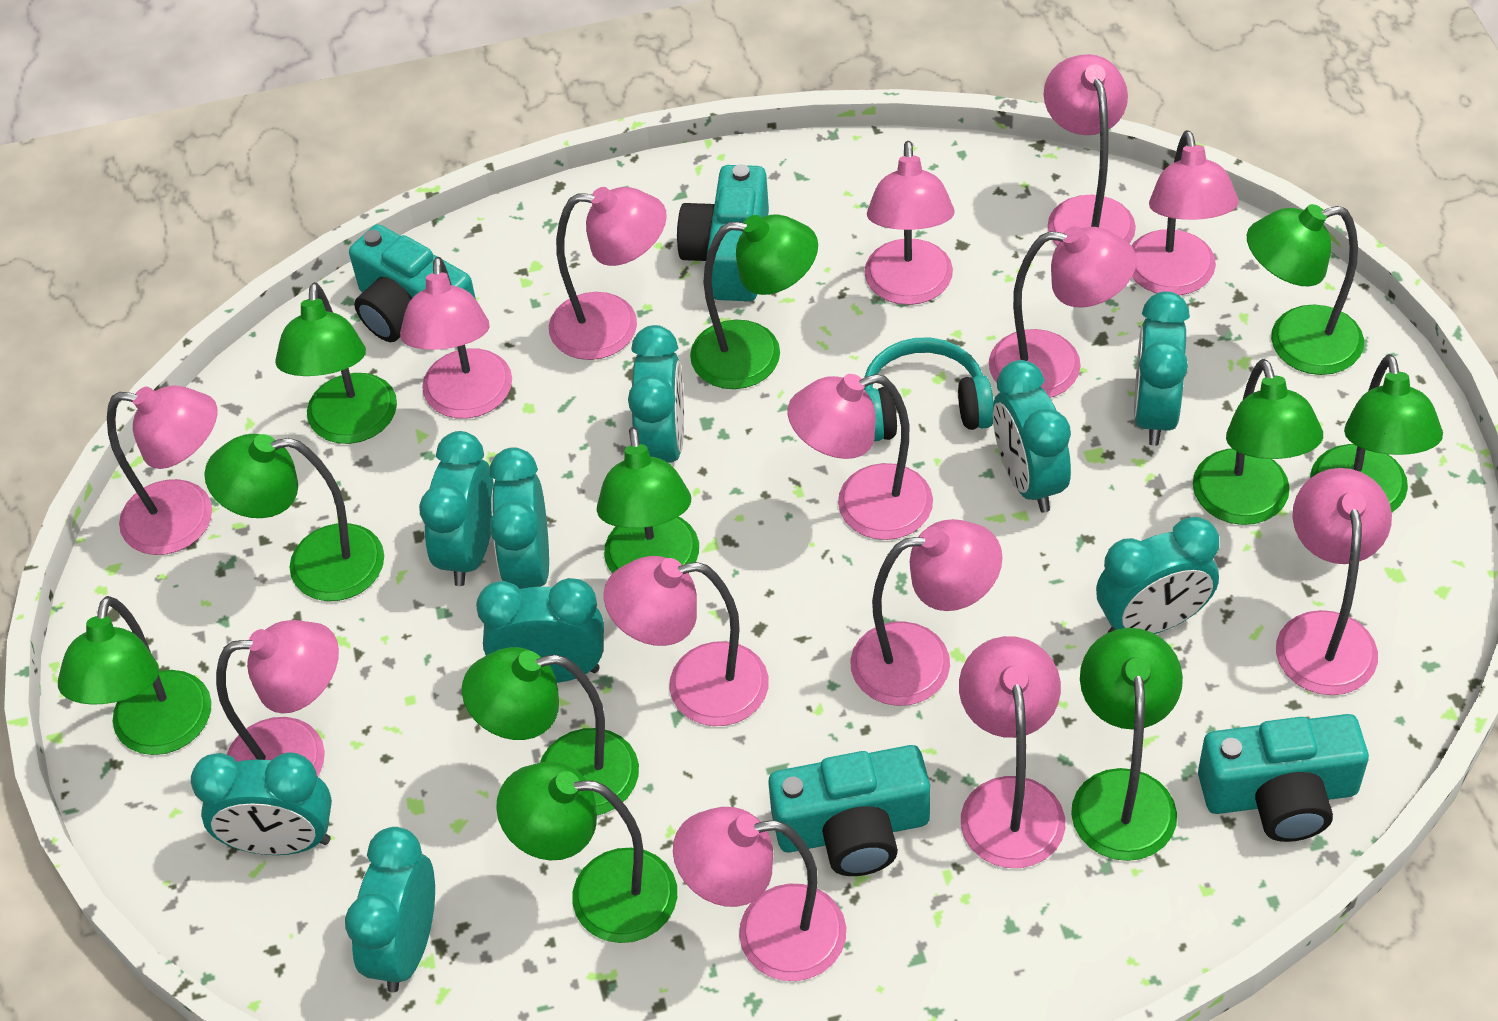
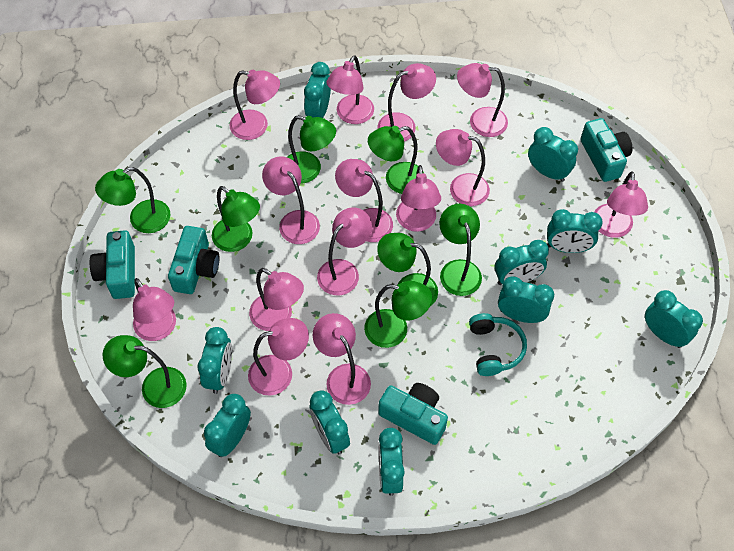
green lamp: [58,596,211,755] [204,434,384,601] [275,282,397,444] [462,647,639,815] [496,762,677,943] [597,427,699,573] [690,214,818,389] [1071,628,1183,861] [1193,359,1323,525] [1247,204,1364,375] [1310,354,1443,512] = 11 -> [95,167,171,233] [102,335,187,408] [212,186,260,252] [287,115,336,183] [364,281,432,348] [368,126,424,194] [377,233,438,306] [439,204,482,296] = 8
turquoise clock: [191,752,332,855] [345,827,435,992] [419,431,494,586] [476,578,604,683] [489,447,549,589] [628,325,684,463] [993,360,1071,513] [1096,517,1219,634] [1134,291,1190,446] = 9 -> [197,327,232,394] [204,394,251,457] [304,62,331,118] [309,390,350,454] [379,428,405,496] [494,240,549,285] [498,276,554,323] [528,127,578,182] [547,209,603,253] [645,290,703,348] = 10

